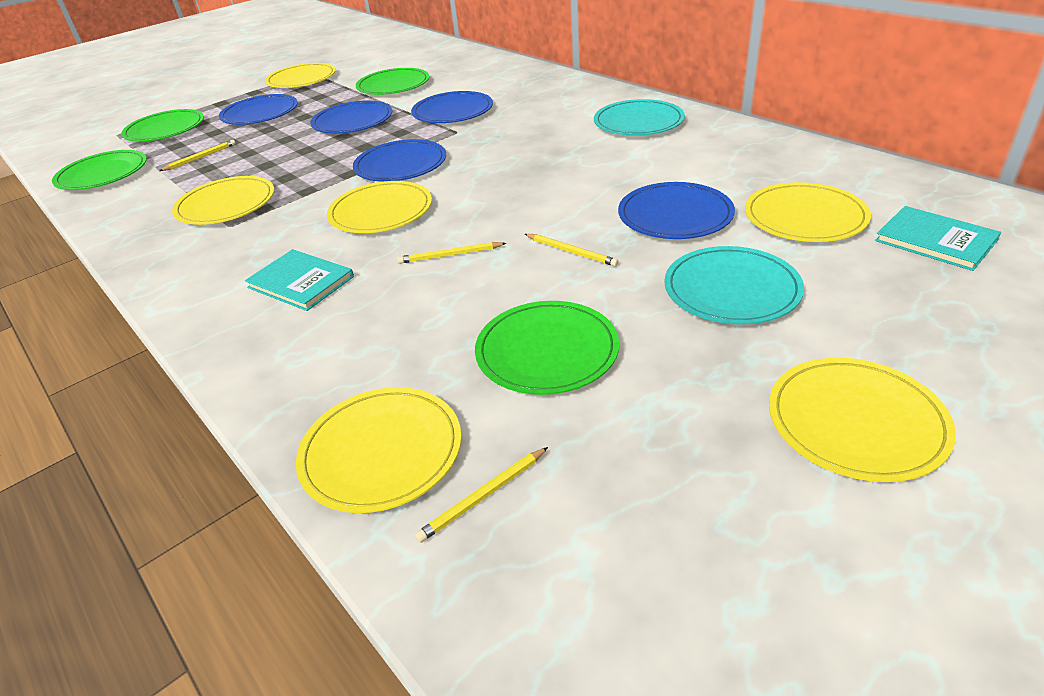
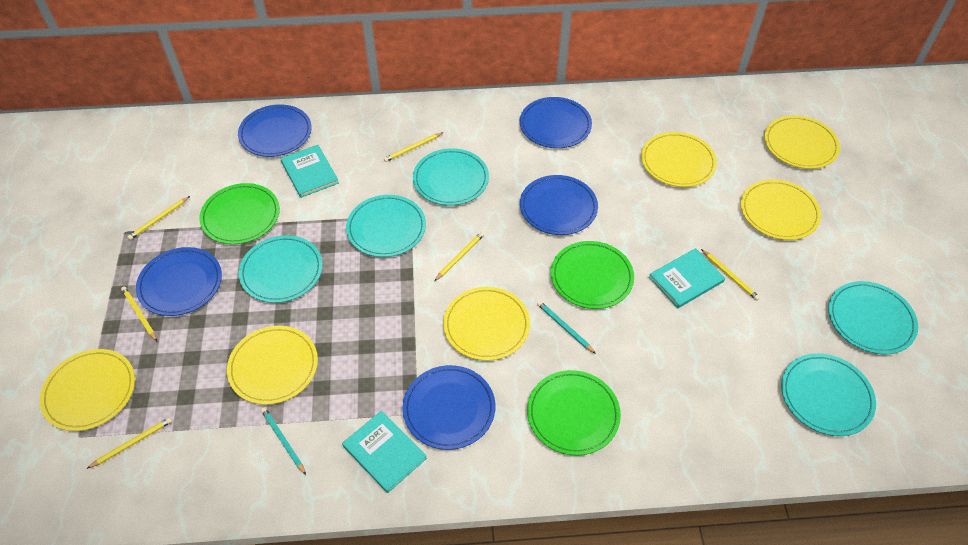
green plate: [52,150,147,190] [121,109,204,142] [356,68,429,95] [475,301,619,395] = 4 -> [199,183,280,244] [527,370,621,456] [551,241,634,309] = 3
turquoise book: [245,249,354,311] [875,206,1001,271] = 2 -> [280,145,339,198] [342,411,427,493] [649,248,725,308] = 3
turquoise pencil: none = 0 -> [261,407,306,475] [537,301,596,354] = 2
turquoise plate: [594,99,685,136] [664,246,804,324] = 2 -> [239,235,323,303] [346,195,426,257] [413,148,489,206] [781,353,876,436] [828,281,918,354] = 5
yellow pencil: [160,140,236,171] [397,242,506,264] [414,447,548,543] [525,234,619,267] = 4 -> [87,417,172,469] [121,287,157,341] [128,196,190,240] [384,132,443,162] [434,232,484,281] [701,249,760,301] = 6

